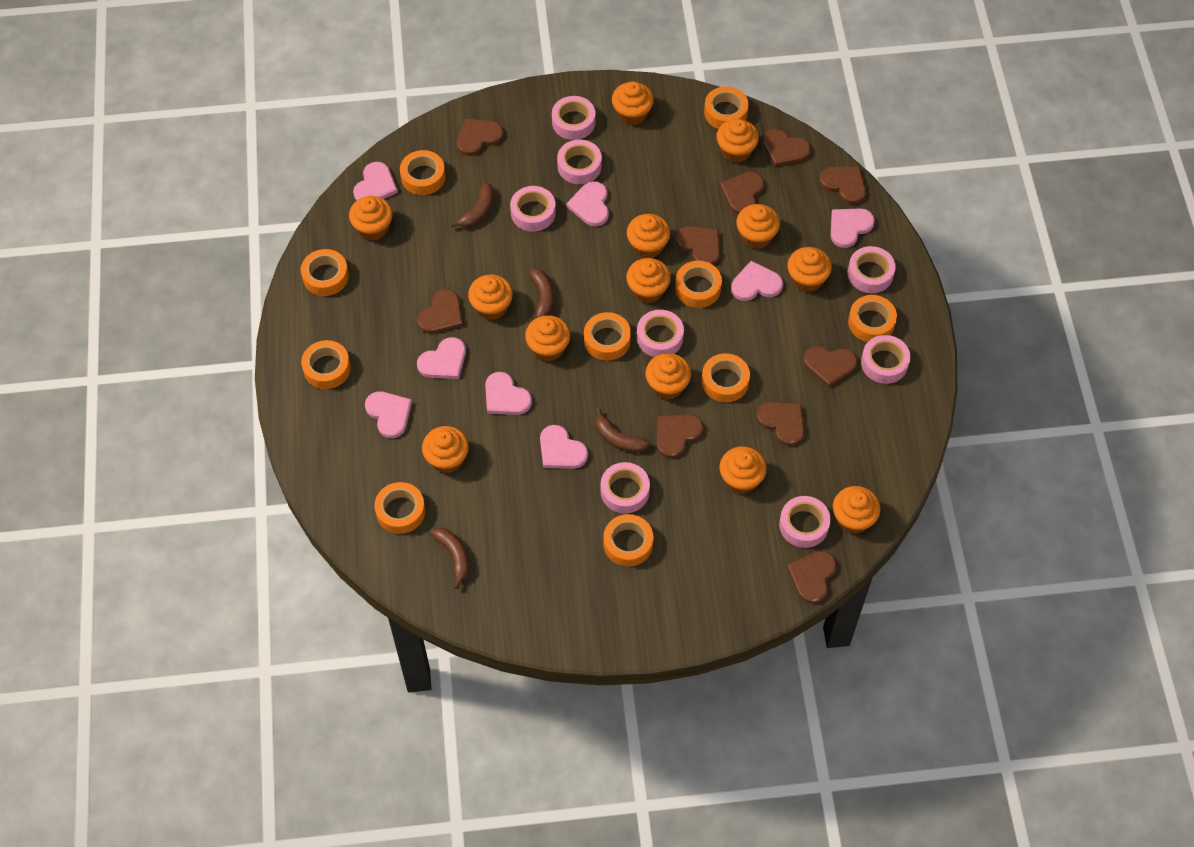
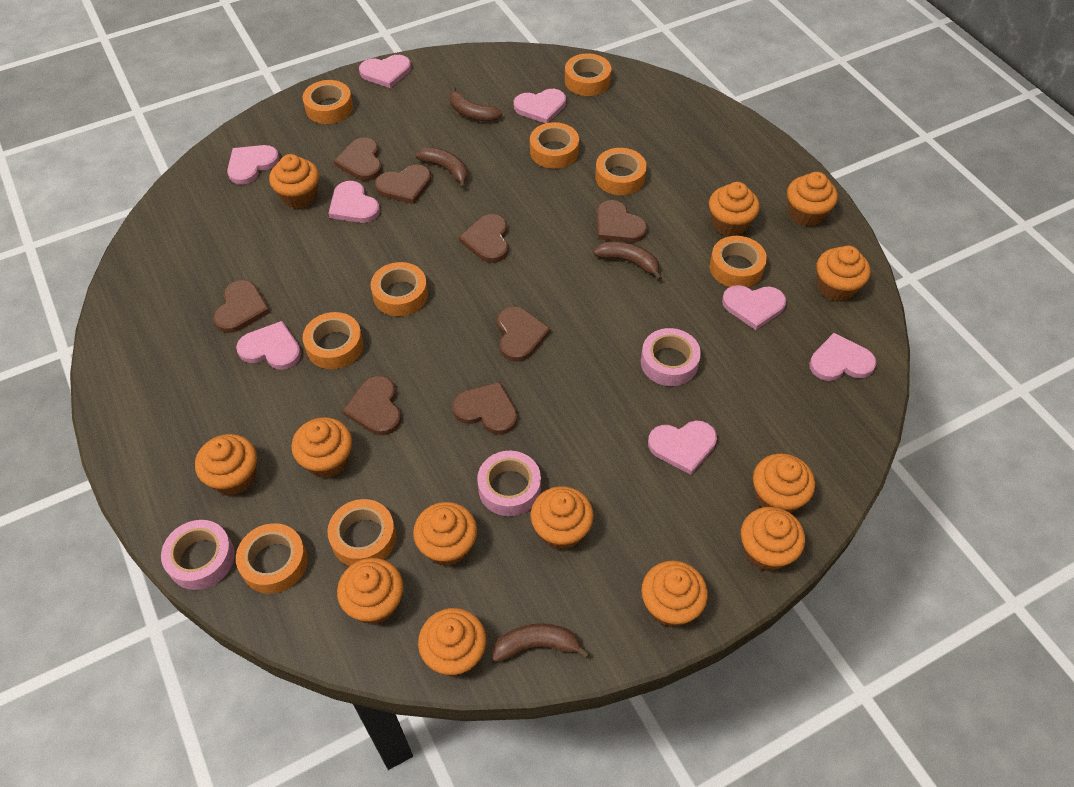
brown heart: [418,289,463,334] [457,118,503,156] [657,414,703,459] [676,226,720,265] [720,172,764,215] [756,402,805,446] [762,129,811,167] [787,551,837,604] [803,346,858,387] [819,166,866,205] = 10 -> [213,280,270,333] [334,137,382,181] [343,376,401,435] [375,164,432,204] [452,382,518,435] [459,214,508,263] [497,306,551,362] [596,200,647,243] = 8
orange tape: [301,249,349,296] [301,340,351,389] [374,482,425,534] [400,150,446,195] [584,312,631,361] [603,514,654,567] [675,261,722,308] [702,353,750,402] [704,86,749,129] [848,295,897,342] = 10 -> [236,523,308,594] [302,80,353,124] [303,312,363,369] [327,499,396,566] [371,262,428,316] [530,122,579,169] [565,53,611,96] [595,148,647,195] [710,236,767,287] = 9
pink tape: [510,186,556,232] [552,96,596,140] [557,139,602,184] [601,462,650,514] [637,310,684,357] [779,496,831,548] [848,246,896,293] [861,335,911,384] = 8 -> [161,520,235,590] [477,451,541,516] [641,328,701,386] = 3

